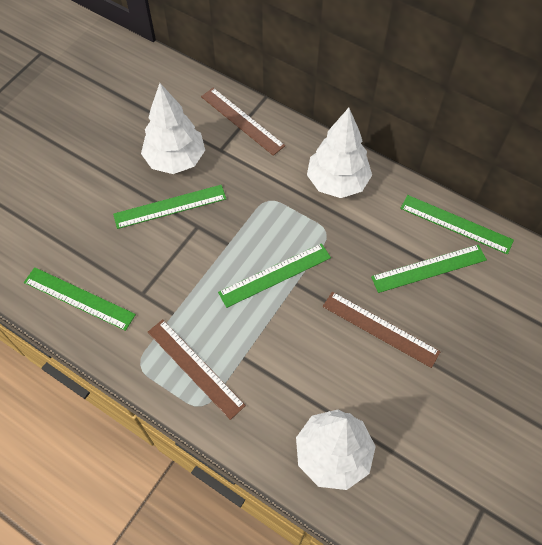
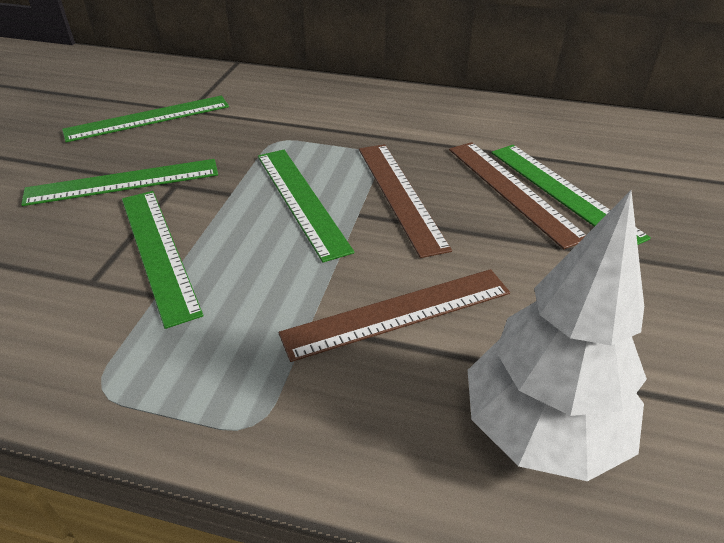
white tree: [141,83,205,174] [296,410,376,490] [307,108,372,198] = 3 -> [468,190,647,481] = 1

